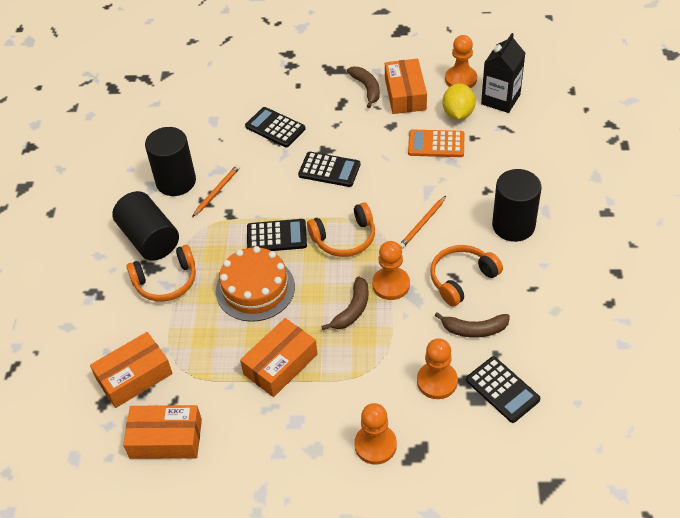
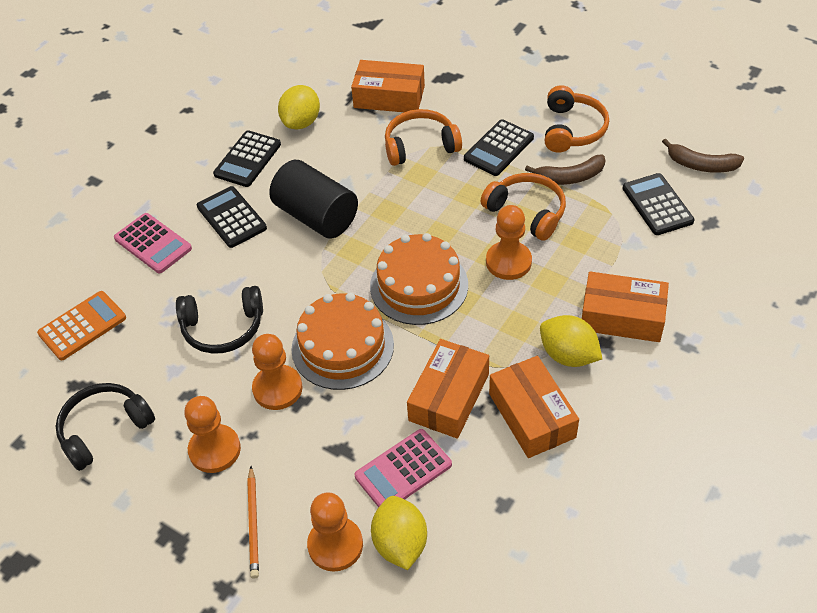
black carton: [481,33,525,113] = 1 -> none = 0
black cylinder: [112,191,179,261] [145,127,196,196] [492,169,542,242] = 3 -> [269,160,358,239] = 1
black headphones: none = 0 -> [56,383,155,471] [176,286,263,354] = 2
brown banana: [322,277,369,330] [347,67,380,108] [435,312,510,338] = 3 -> [525,154,606,185] [662,138,744,173] = 2
orange cake: [216,246,295,322] = 1 -> [291,293,394,390] [370,233,468,325] = 2
orange pencil: [192,165,240,217] [399,196,446,249] = 2 -> [247,466,259,579] = 1
pink calculator: none = 0 -> [114,213,192,273] [355,429,452,508] = 2
yellow lemon: [442,83,476,120] = 1 -> [278,85,320,129] [371,496,427,570] [540,315,602,367] = 3

